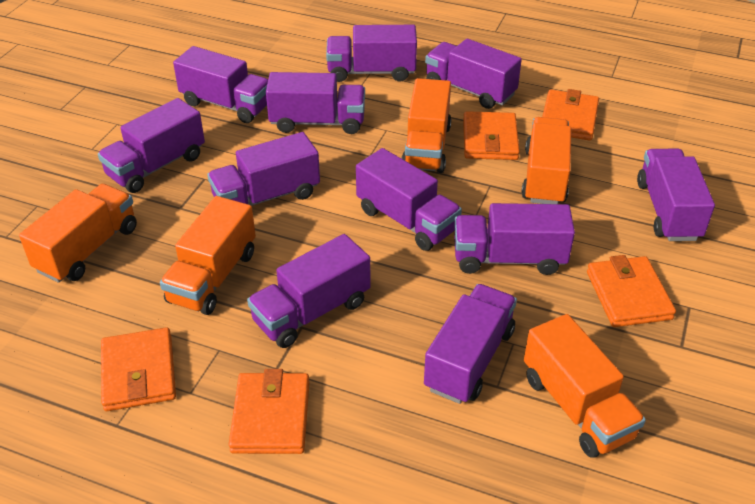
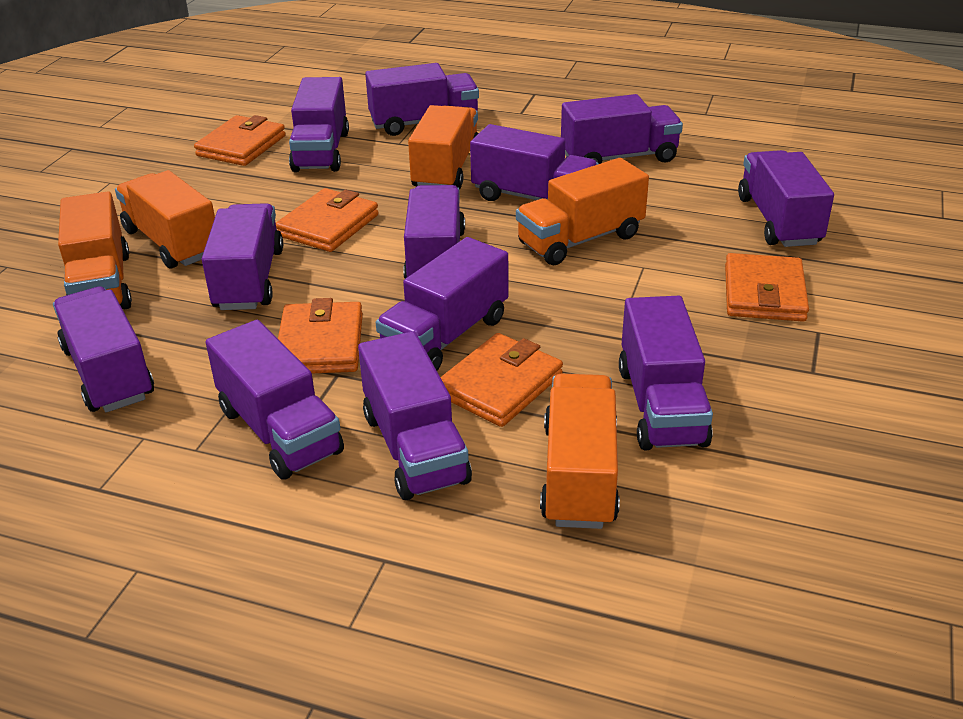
purple truck: [98,98,205,193] [173,46,268,123] [207,132,320,206] [247,234,371,348] [266,72,365,134] [326,25,417,82] [356,148,462,251] [424,284,517,404] [425,39,522,109] [454,203,575,275] [637,149,715,241] = 11 -> [53,286,154,412] [202,203,283,310] [205,320,344,480] [289,77,349,172] [358,331,472,500] [365,63,479,136] [376,237,508,371] [403,185,465,279] [470,124,599,201] [561,94,683,164] [619,296,713,450] [738,150,834,247] = 12

